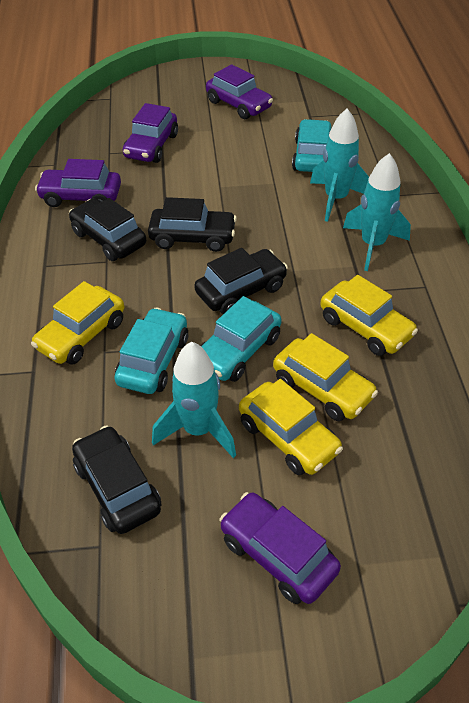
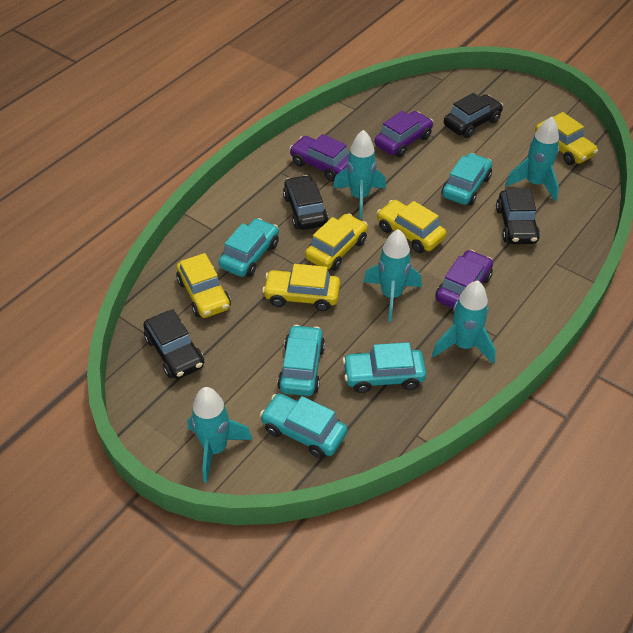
purple car: [35,159,121,207] [123,103,178,163] [206,64,273,119] [220,492,341,604] = 4 -> [289,134,349,181] [375,111,433,157] [435,250,493,308] = 3
turquoise car: [114,308,188,394] [200,296,281,382] [292,119,331,172] = 3 -> [218,218,279,277] [260,393,347,459] [277,325,325,396] [342,342,426,393] [442,153,492,206] = 5
turquoise rocket: [152,342,236,458] [310,108,369,222] [343,153,411,271] = 3 -> [187,387,253,483] [333,130,386,219] [363,229,422,322] [432,280,496,364] [505,117,559,201] = 5
yellow car: [31,281,124,365] [239,379,343,475] [273,333,378,421] [320,275,418,356] = 4 -> [176,253,231,318] [262,264,340,311] [305,214,368,271] [377,200,447,253] [535,112,598,165] = 5

